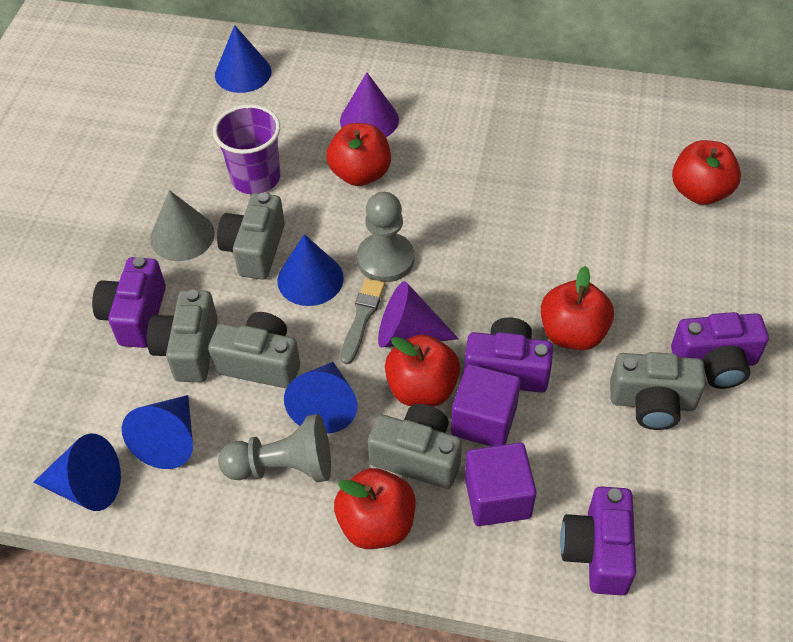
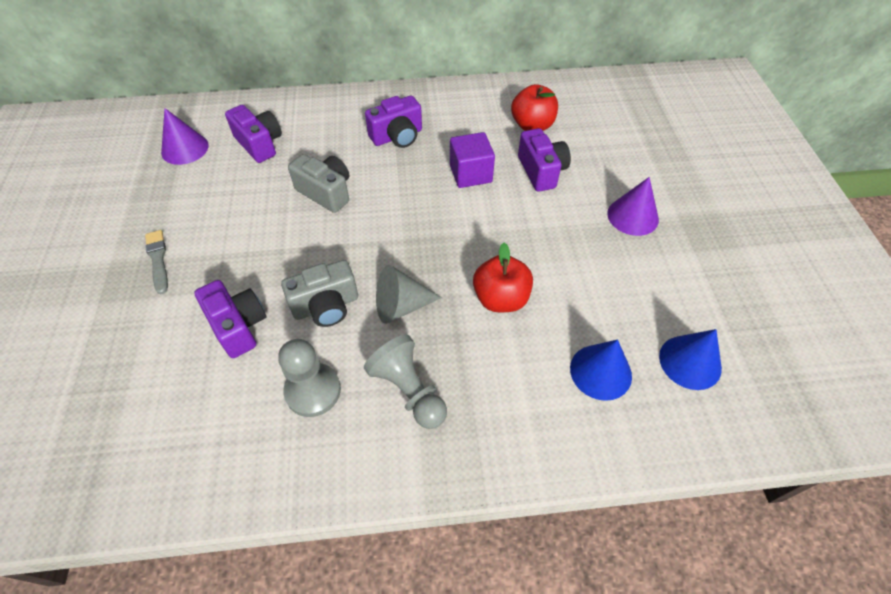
blue cone: [33,433,121,511] [122,395,193,469] [215,25,271,93] [277,234,344,306] [284,362,357,434] = 5 -> [570,340,632,401] [659,329,722,390] = 2
grey camera: [147,290,218,382] [208,312,300,388] [217,193,285,280] [368,404,462,489] [610,352,706,430] = 5 -> [281,260,358,327] [288,154,349,213] = 2
purple cube: [451,364,521,447] [465,443,537,526] = 2 -> [450,132,495,188] = 1
purple cup: [213,105,280,194] = 1 -> none = 0
red apple: [326,123,391,186] [334,468,416,549] [385,334,460,407] [541,266,614,350] [672,140,741,205] = 5 -> [473,243,533,312] [511,84,558,131] = 2

